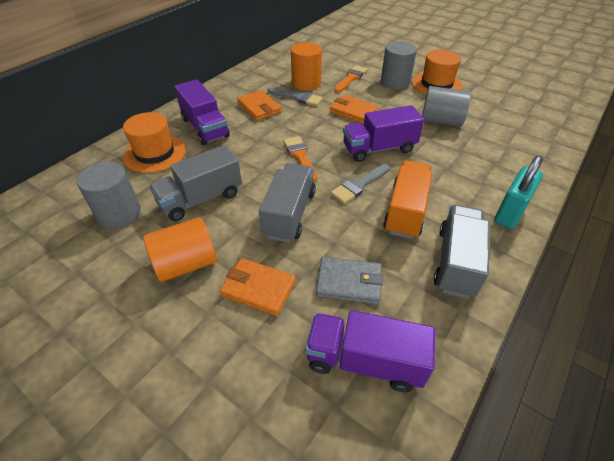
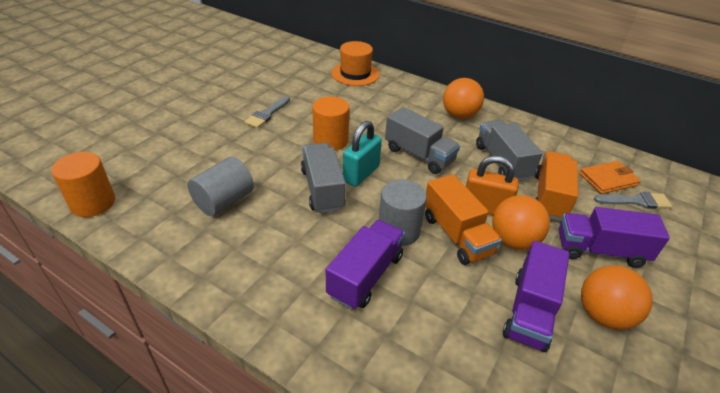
grey cylinder: [77,162,141,229] [381,41,417,89] [422,86,471,127] = 3 -> [187,157,254,216] [379,179,427,246] = 2
grey wallet: [316,257,383,304] = 1 -> none = 0
orange ball: none = 0 -> [443,78,484,119] [492,195,550,250] [581,265,653,330] = 3
orange brush: [283,136,317,182] [334,65,368,93] = 2 -> none = 0
orange hat: [123,112,186,173] [412,50,462,95] = 2 -> [331,41,380,86] = 1
orange padlock: none = 0 -> [466,156,519,215] = 1
orange truck: [383,160,432,239] = 1 -> [425,174,502,265] [535,151,578,221] = 2
orange wallet: [220,258,296,316] [237,90,282,121] [330,95,379,124] = 3 -> [579,161,641,194] = 1

